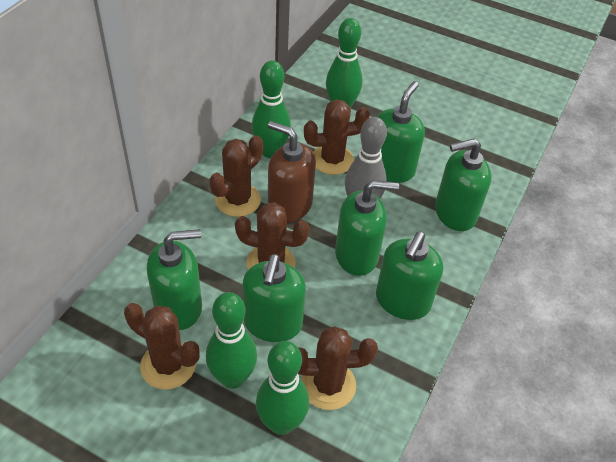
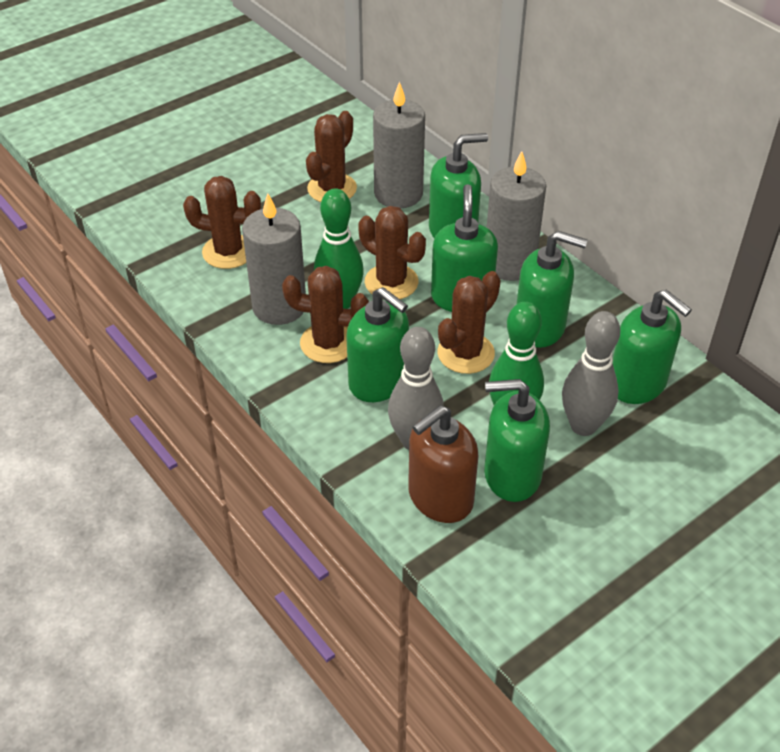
green bowling pin: [206,292,257,389] [252,60,291,158] [256,341,309,435] [326,18,362,108] = 4 -> [314,188,364,309] [489,302,544,405] = 2
grey bowling pin: [345,117,387,199] = 1 -> [388,327,444,450] [562,311,620,436] = 2
grey candle: none = 0 -> [242,193,306,325] [373,81,425,208] [487,151,546,281] = 3

